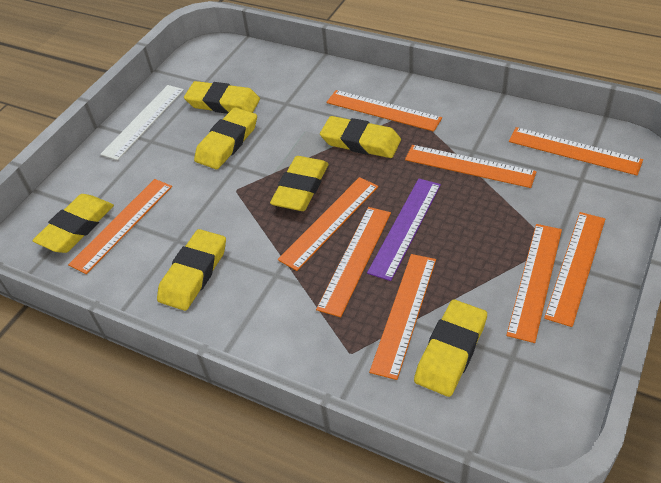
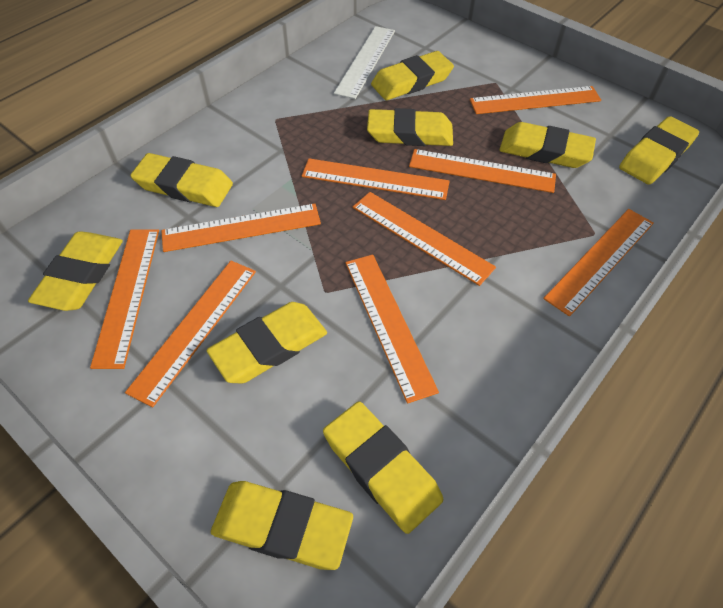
purple ruler: [367,179,441,281] = 1 -> none = 0
yellow eraser: [32,194,114,253] [157,229,226,311] [184,81,260,114] [194,107,257,169] [270,156,329,211] [320,116,401,158] [414,300,487,397] = 7 -> [28,232,123,311] [130,153,233,207] [207,302,327,384] [211,481,353,570] [323,401,443,534] [367,108,453,146] [371,51,454,100] [500,122,596,168] [619,116,699,185] = 9

